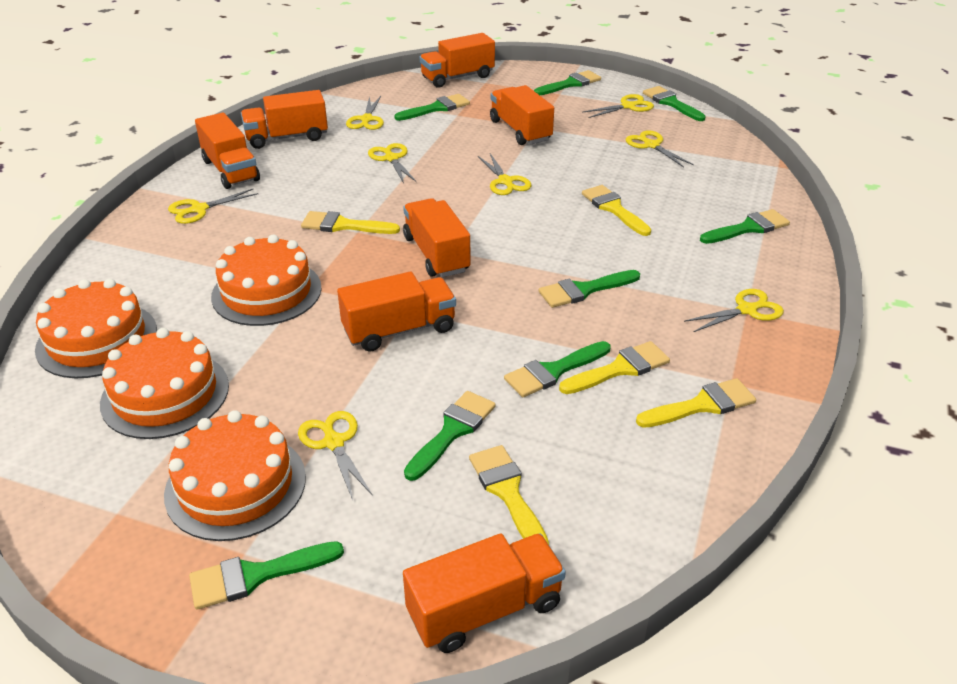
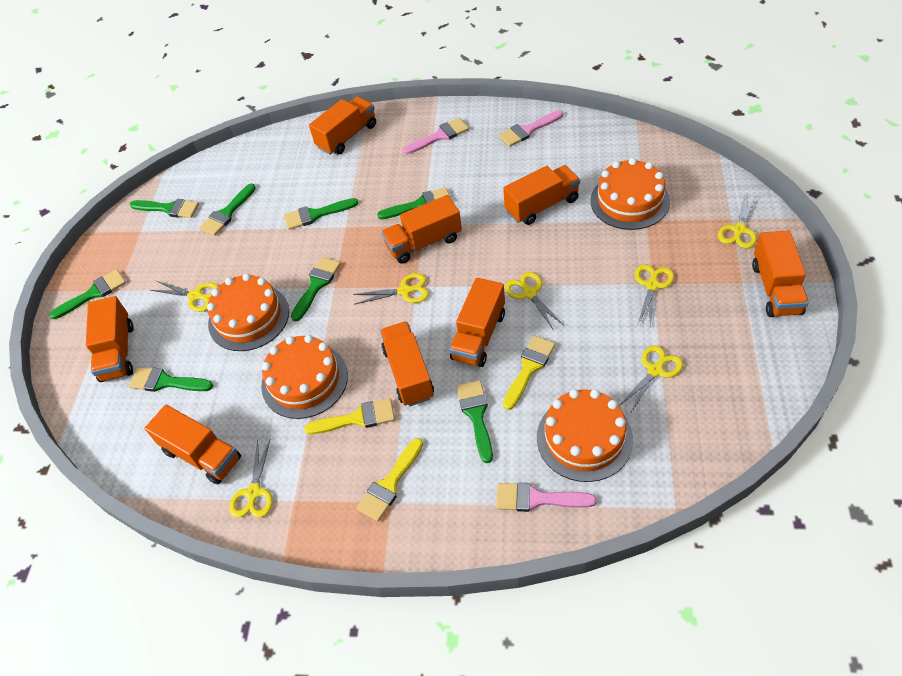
orange truck: [195,113,260,189] [241,90,328,149] [337,272,456,352] [403,198,470,277] [403,533,566,653] [420,33,495,88] [490,85,554,145] = 7 -> [86,296,134,382] [144,405,241,485] [309,97,376,155] [380,321,434,406] [381,195,462,264] [449,278,505,367] [503,165,580,225] [752,230,809,317] = 8
pink brush: none = 0 -> [403,118,469,154] [496,483,597,512] [499,110,563,147] = 3
yellow brush: [301,211,400,234] [469,445,549,544] [559,341,670,394] [582,185,651,236] [636,378,756,428] = 5 -> [304,398,395,434] [356,438,423,521] [503,335,555,410] = 3
yellow scissors: [168,189,258,224] [298,411,373,500] [346,96,384,130] [368,143,417,183] [478,153,531,195] [583,94,654,118] [626,130,694,167] [684,289,784,332] = 8 -> [150,281,218,312] [229,439,273,518] [353,273,429,305] [505,272,565,331] [619,346,683,414] [635,264,674,328] [718,194,757,248] = 7

